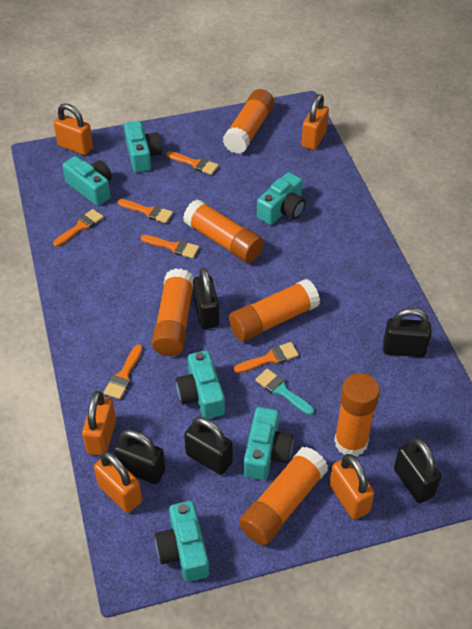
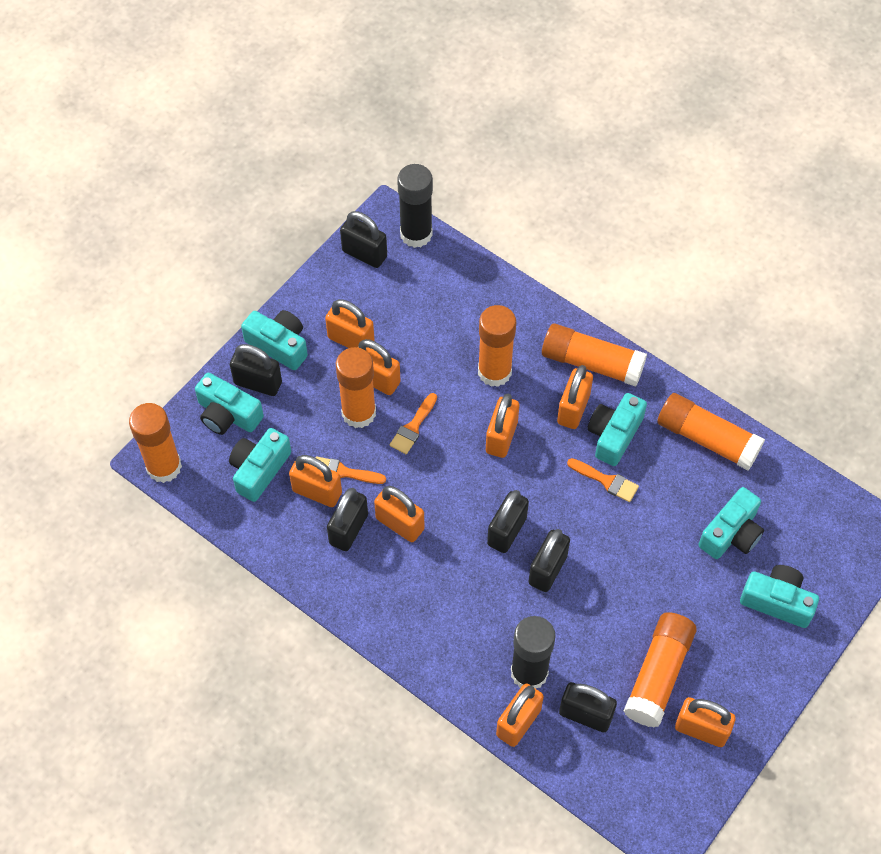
black glue stick: none = 0 -> [397,164,433,248] [511,616,555,689] = 2
black padlock: [114,430,166,484] [184,417,233,475] [193,268,219,329] [383,308,431,357] [394,438,441,503] = 5 -> [230,344,282,396] [327,488,368,551] [340,211,387,268] [487,490,529,553] [529,529,570,592] [559,682,617,732] = 6
orange brush: [53,209,104,247] [103,344,143,399] [118,199,173,223] [141,235,199,259] [166,151,219,175] [234,342,299,373] = 6 -> [315,457,386,484] [389,393,437,454] [567,458,639,502] = 3
orange padlock: [54,103,93,155] [82,391,116,456] [94,451,142,513] [301,94,329,150] [329,454,375,520] = 5 -> [289,455,342,507] [325,299,375,348] [357,339,401,395] [374,486,425,542] [486,394,519,458] [496,683,544,747] [557,365,593,429] [675,697,736,747] = 8
turquoise brush: [255,369,314,415] = 1 -> none = 0

